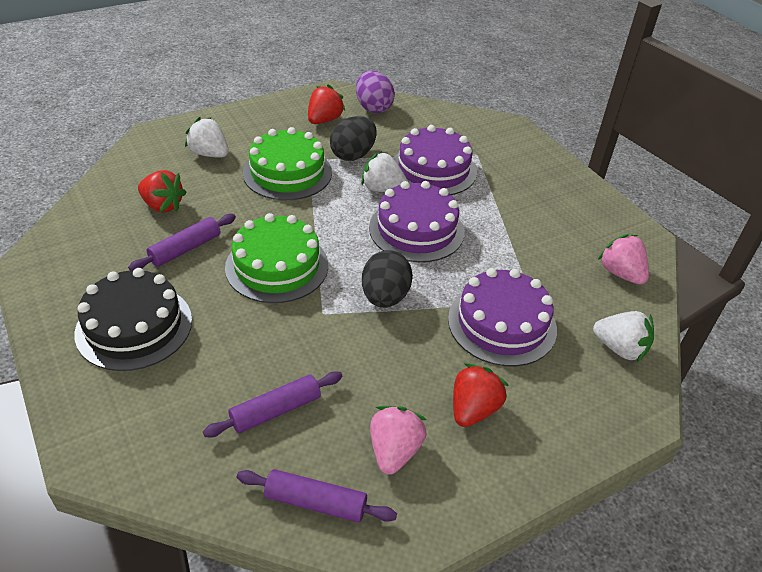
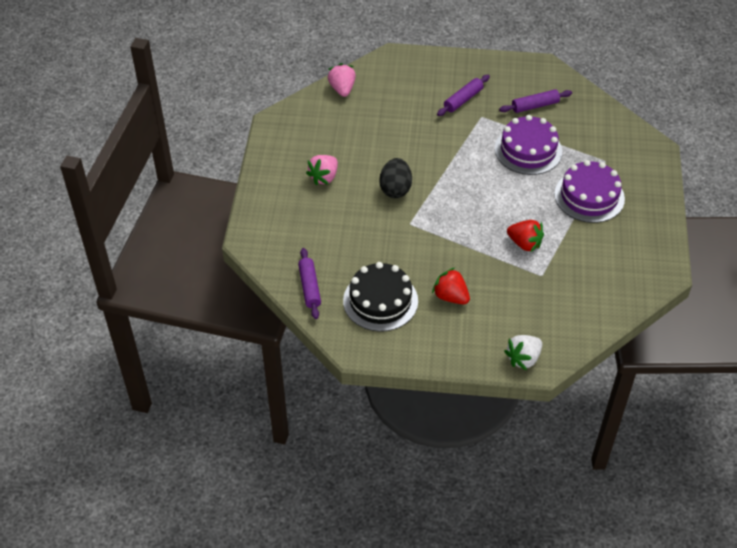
black egg: [330,116,377,161] [362,250,413,308] = 2 -> [379,158,412,198] = 1
green cake: [225,213,328,303] [243,127,332,200] = 2 -> none = 0
purple cake: [369,181,464,262] [393,125,477,195] [448,268,557,366] = 3 -> [495,115,562,175] [554,160,625,223] = 2
purple egg: [356,71,395,113] = 1 -> none = 0
red strawberry: [138,170,187,213] [308,84,346,124] [453,363,509,427] = 3 -> [432,268,470,304] [507,220,544,252] = 2
white strawberry: [185,117,229,157] [361,151,408,192] [593,311,654,362] = 3 -> [504,335,542,371] = 1

